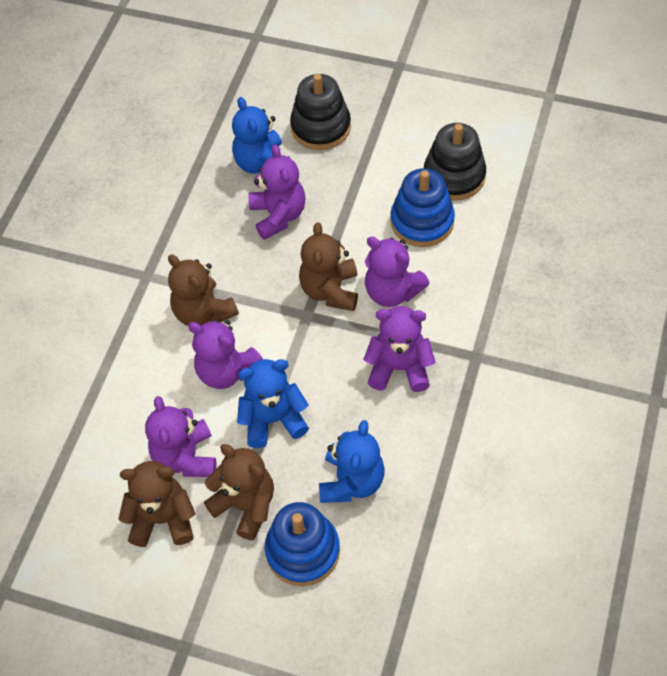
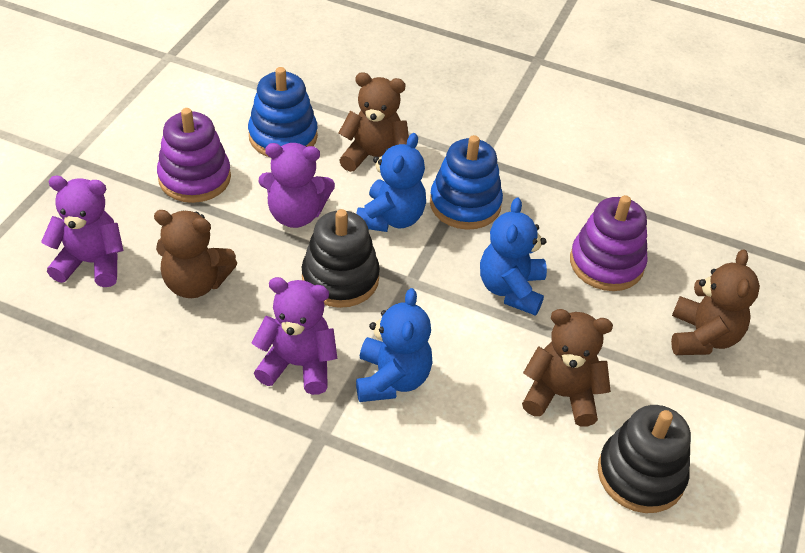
purple stacking toy: none = 0 -> [157,108,231,203] [570,195,648,291] = 2
purple teddy bear: [145,396,216,477] [188,320,263,389] [249,144,306,240] [364,306,435,392] [365,237,430,307] = 5 -> [41,176,123,287] [251,277,337,395] [259,143,335,228] = 3

